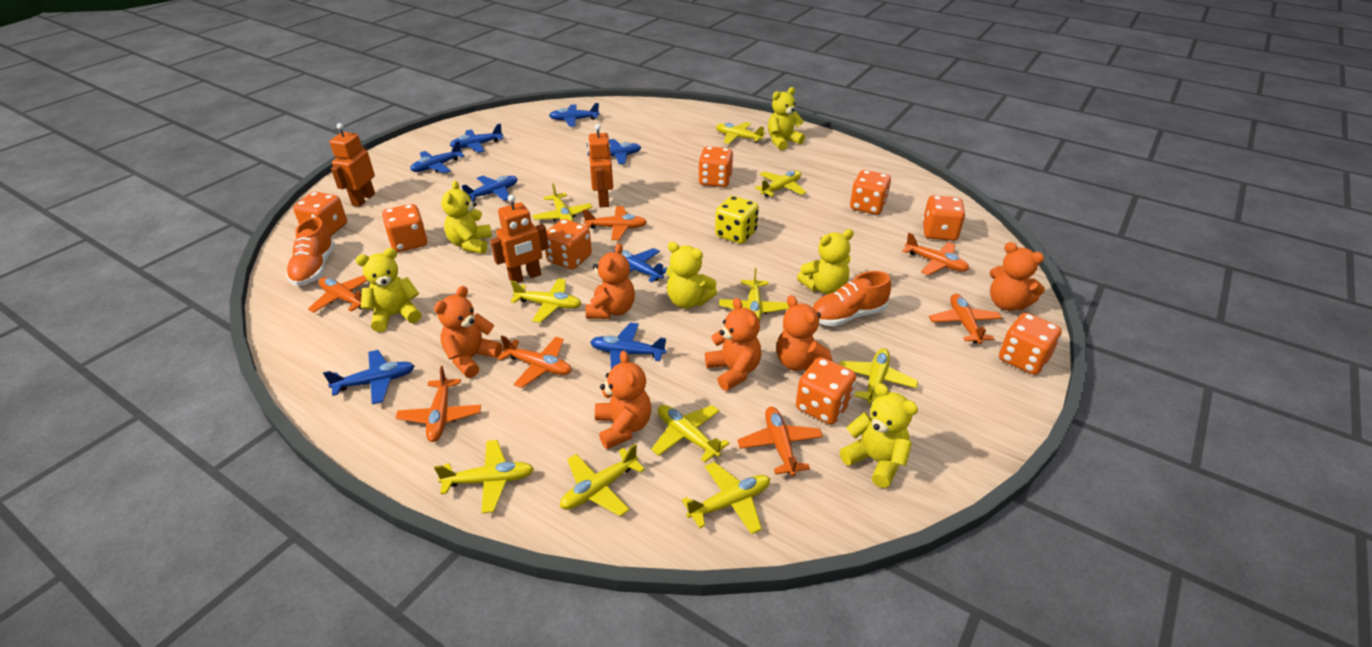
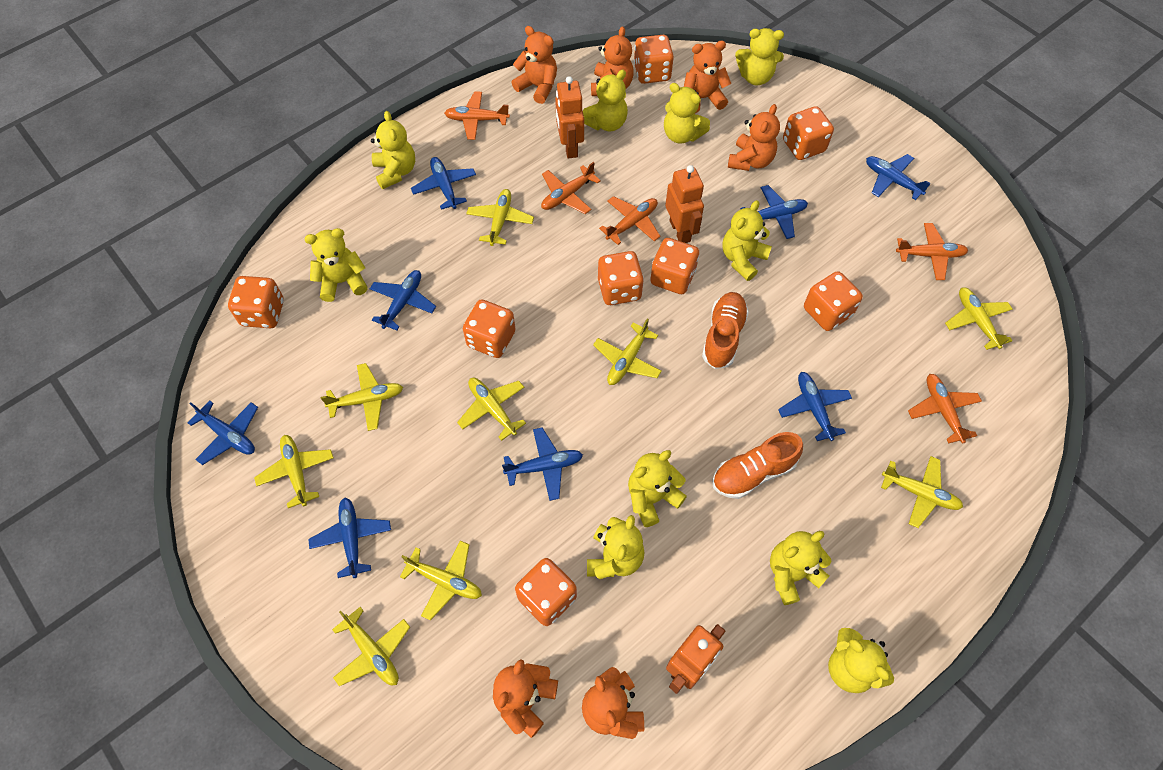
orange plane: [308,275,368,313] [396,366,481,442] [497,336,572,388] [583,206,647,240] [737,407,823,476] [902,233,969,275] [929,294,1002,344] = 7 -> [444,91,510,140] [541,162,601,214] [599,196,660,245] [896,223,969,280] [908,374,982,444] = 5
yellow dice: [715,196,759,244] = 1 -> none = 0
yellow plane: [434,440,534,513] [510,278,582,323] [533,183,592,222] [560,444,645,516] [651,405,729,462] [682,462,770,535] [716,122,766,144] [719,268,790,322] [755,170,807,197] [839,348,918,404] = 10 -> [254,435,334,508] [320,363,403,431] [332,607,410,686] [400,540,482,621] [457,378,526,441] [466,189,534,246] [593,318,662,385] [881,456,963,528] [945,287,1013,350] = 9
yellow teddy bear: [356,248,421,332] [441,181,492,254] [666,242,717,309] [768,87,805,150] [797,229,854,294] [840,383,918,488] = 6 -> [304,228,368,302] [371,111,415,189] [583,70,628,131] [587,515,644,579] [628,450,687,527] [664,83,710,144] [722,200,772,281] [735,28,784,85] [770,531,831,605] [828,628,894,693] = 10

